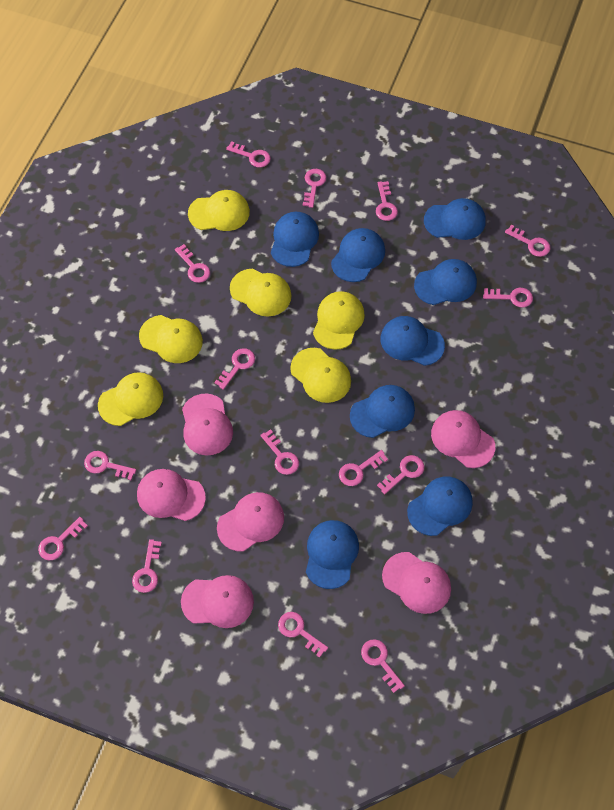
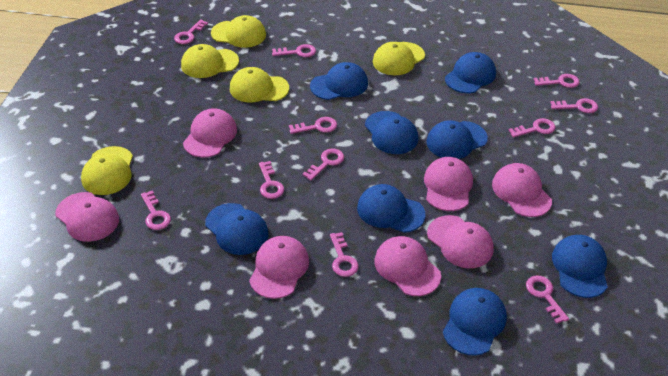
pink cap: [137,469,206,521] [181,575,254,628] [182,393,233,456] [217,492,284,552] [382,552,451,614] [431,410,495,468] = 6 -> [55,192,119,242] [183,108,237,158] [249,236,309,299] [374,236,441,296] [424,157,473,211] [427,215,494,268] [492,163,552,217] = 7
pink key: [38,517,88,561] [84,451,136,480] [132,539,162,593] [175,244,210,283] [214,348,255,390] [226,141,271,167] [260,429,299,475] [278,612,328,658] [303,169,326,208] [339,450,388,486] [361,639,405,693] [376,181,398,221] [377,455,424,494] [483,288,533,307] [505,225,550,257] = 15 -> [141,190,171,230] [174,19,208,44] [259,161,284,199] [272,44,316,57] [289,117,337,134] [303,148,344,181] [330,232,359,277] [508,118,556,138] [526,276,569,324] [534,74,580,88] [550,98,598,113] = 11
yellow cap: [98,372,163,426] [139,315,203,363] [188,190,250,231] [230,269,291,317] [290,348,351,403] [313,291,365,350] = 6 -> [81,146,133,195] [181,44,239,78] [211,15,266,48] [230,67,289,102] [373,42,425,75] = 5

